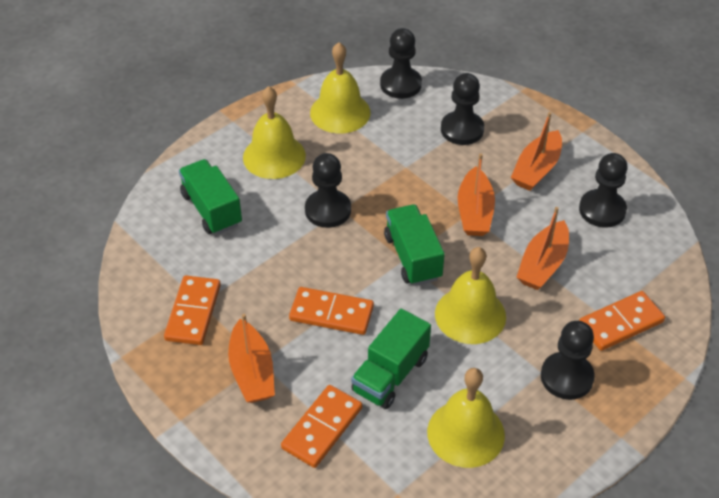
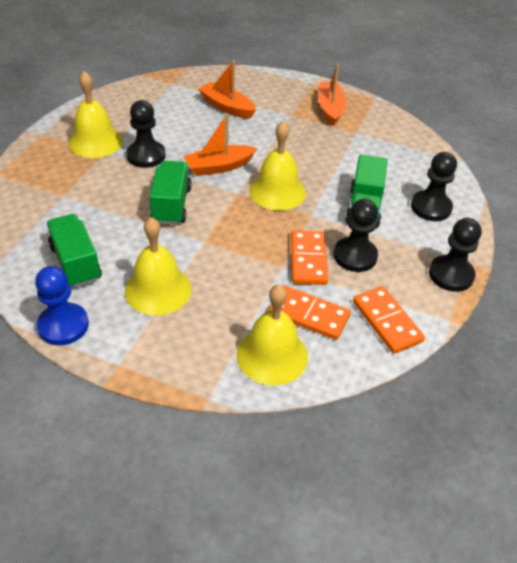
black pawn: [305,153,351,228] [380,28,422,99] [441,73,484,145] [541,321,595,400] [579,153,628,228] = 5 -> [126,100,166,168] [333,199,378,272] [411,152,457,221] [429,218,481,292] = 4
blue pawn: none = 0 -> [35,266,89,345] = 1
orange boat: [228,314,275,403] [458,153,495,236] [511,112,562,191] [516,207,569,290] = 4 -> [183,114,257,176] [199,60,256,119] [318,64,346,126] = 3
orange domino: [164,275,221,345] [281,385,362,468] [289,287,374,335] [579,291,665,351] = 4 -> [269,286,351,340] [291,230,328,285] [353,286,425,354] = 3

